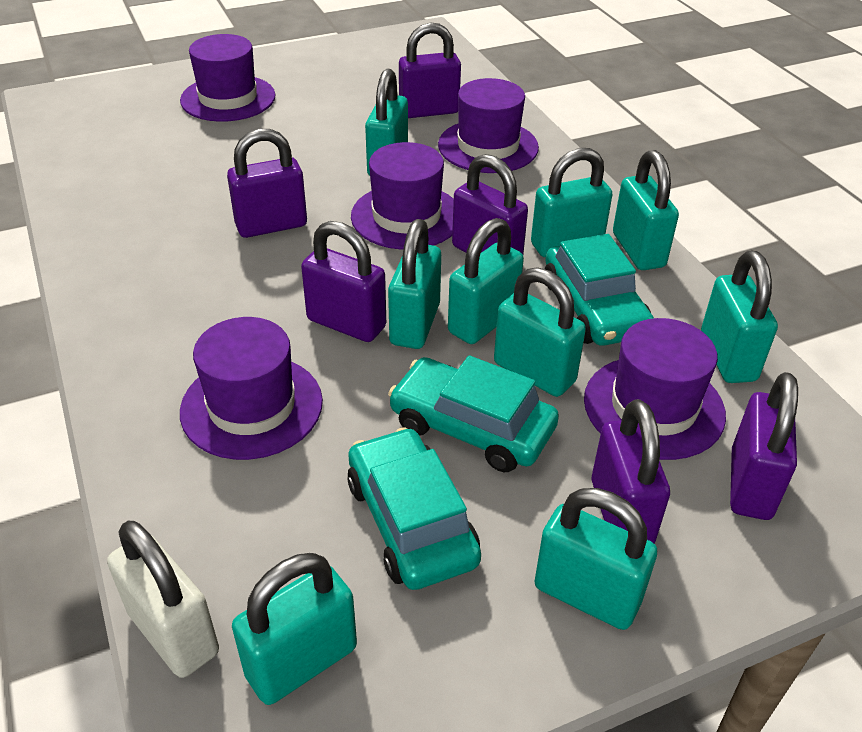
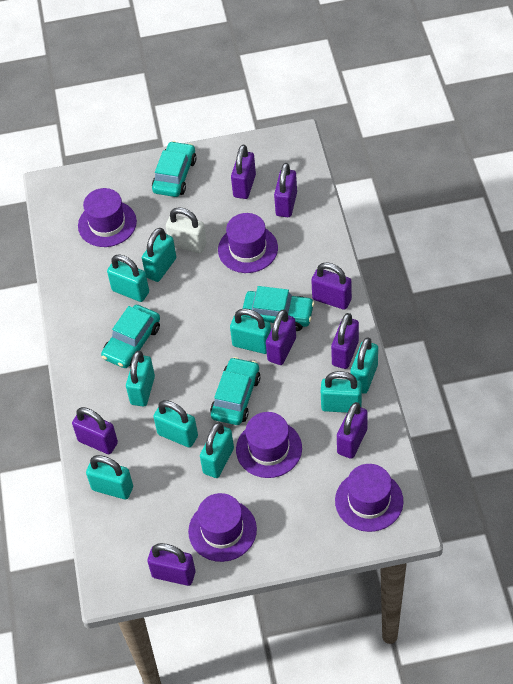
purple padlock: [227,129,307,238] [301,221,386,342] [399,23,461,118] [452,154,528,254] [592,399,670,544] [730,372,798,520] = 6 -> [72,407,118,454] [147,543,195,586] [231,145,256,199] [266,310,296,365] [274,163,297,217] [311,262,352,310] [331,313,359,369] [337,402,368,459] = 8
turquoise car: [347,427,481,590] [388,355,559,472] [545,234,654,346] = 3 -> [101,305,160,368] [152,141,196,197] [210,357,260,425] [242,286,315,331] = 4

